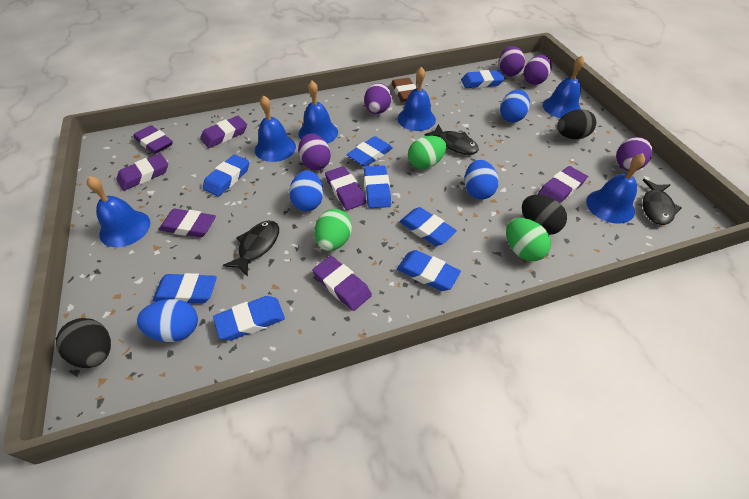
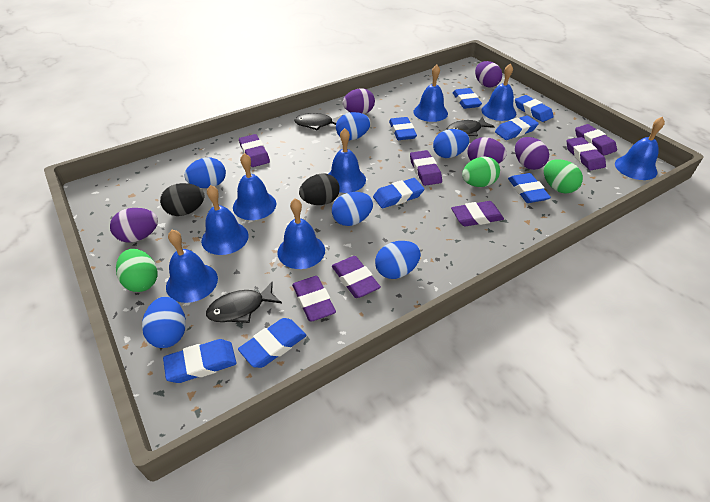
black egg: [56,318,111,368] [522,195,567,235] [557,109,596,139] = 3 -> [160,183,205,216] [299,173,340,205] = 2
blue bell: [87,176,150,247] [255,95,296,162] [299,81,338,144] [397,67,436,131] [543,56,584,118] [586,153,645,224] = 6 -> [166,230,218,303] [201,185,249,255] [233,153,276,220] [277,198,325,269] [328,128,366,193] [413,65,448,122] [481,63,516,121] [615,117,665,180] = 8
blue egg: [136,299,198,342] [289,170,324,211] [464,160,499,200] [500,89,530,122] = 4 -> [142,297,186,348] [184,157,226,188] [332,192,373,226] [336,112,371,140] [375,241,421,279] [433,129,470,158] = 6
brown eraser: [391,78,417,102] = 1 -> none = 0

